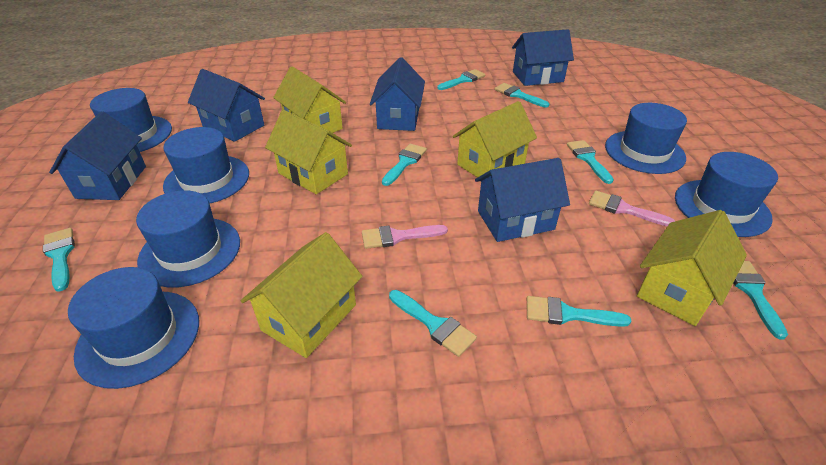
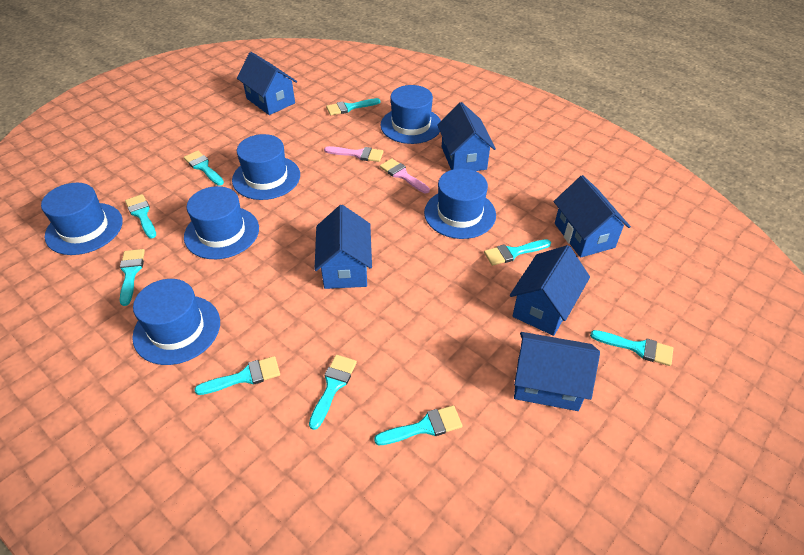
blue house: [49,112,146,200] [188,69,265,142] [370,57,425,131] [475,158,570,242] [512,29,574,86] = 5 -> [237,52,297,115] [314,205,372,289] [437,102,496,171] [510,245,590,336] [514,332,600,411] [554,175,631,258] = 6
turquoise brush: [43,228,75,292] [382,143,427,186] [389,290,477,357] [437,69,485,90] [494,83,549,108] [527,296,631,327] [567,140,614,184] [734,261,788,340] = 8 -> [120,249,145,306] [125,194,156,238] [184,151,224,186] [195,356,280,395] [309,355,357,430] [326,98,380,115] [374,405,462,445] [484,239,551,266] [590,330,673,366] = 9
yellow house: [241,232,362,358] [265,110,352,194] [273,66,346,133] [453,101,537,178] [637,210,747,326] = 5 -> none = 0

